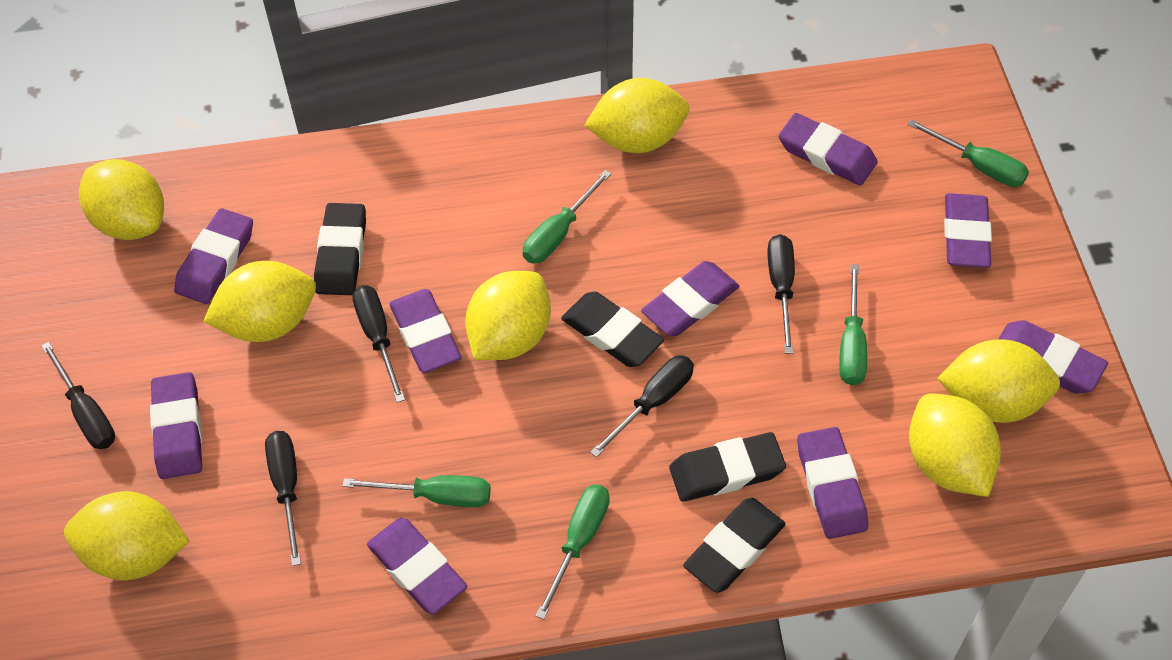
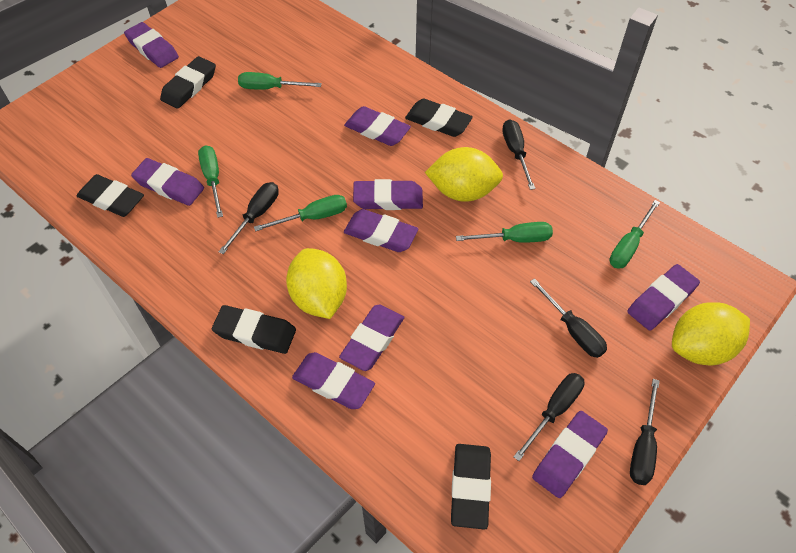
black eraser: [314,203,366,295] [561,291,664,367] [669,432,786,502] [683,498,785,593] = 4 -> [77,174,144,217] [160,56,216,109] [212,305,296,354] [405,98,473,137] [451,444,491,530] = 5
yellow lemon: [64,491,189,580] [79,159,164,240] [203,261,316,342] [465,271,551,360] [584,78,689,153] [909,393,1001,497] [938,339,1060,423] = 7 -> [286,248,347,319] [425,147,503,202] [672,302,750,365] = 3

